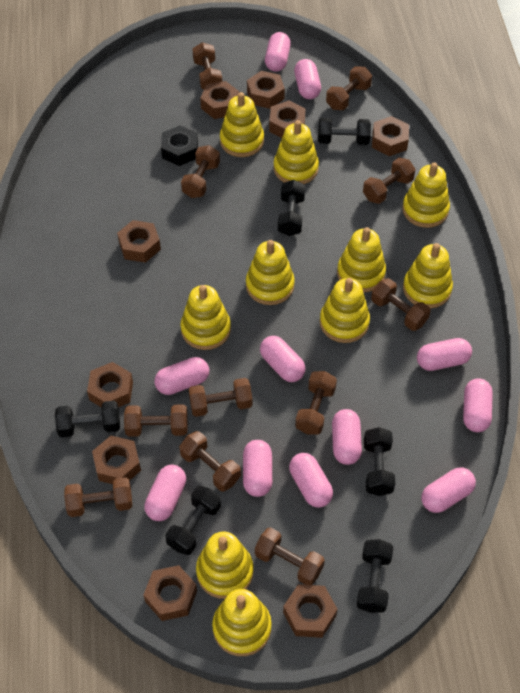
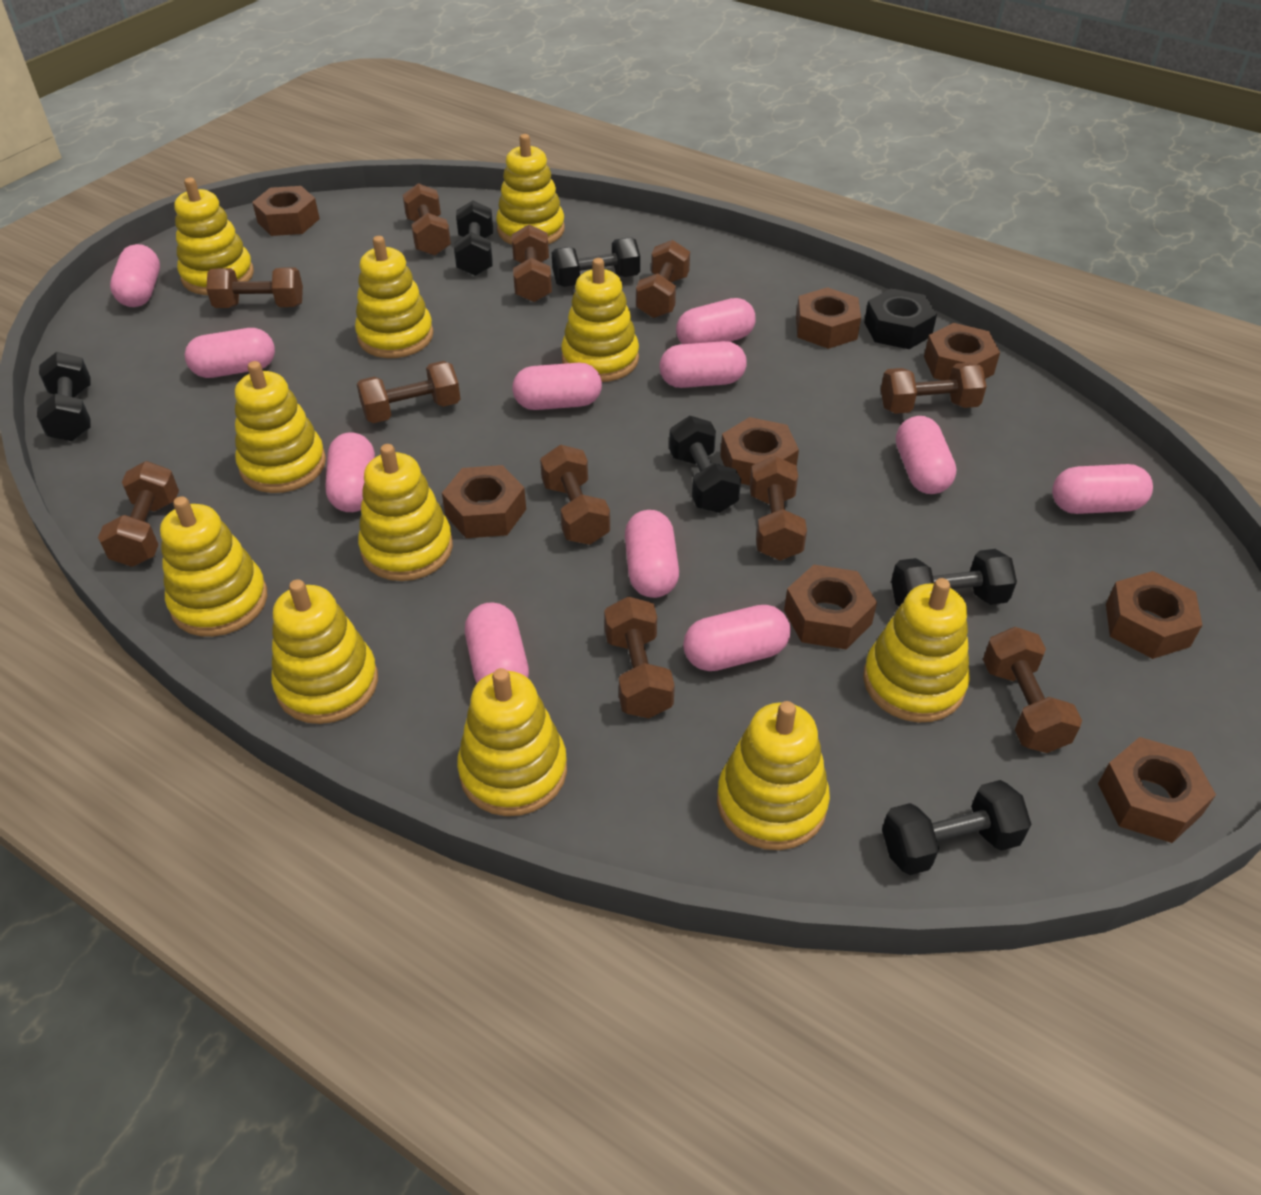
brown nut: [87,362,133,408] [92,436,141,484] [117,220,161,263] [143,565,197,621] [200,81,239,119] [247,71,285,109] [269,100,306,138] [283,584,338,638] [372,116,409,156] = 9 -> [252,186,320,236] [442,465,526,538] [720,417,799,485] [784,565,877,650] [796,287,861,349] [924,323,1000,380] [1098,737,1216,843] [1106,571,1202,659] = 8
yellow stacking toy: [180,285,231,350] [196,531,253,599] [212,589,272,656] [220,92,264,157] [246,240,295,305] [274,120,319,184] [320,278,370,343] [337,227,386,293] [402,162,450,228] [403,243,453,308] = 10 -> [160,496,267,637] [174,178,254,295] [235,361,326,493] [271,579,378,724] [355,236,434,358] [358,444,453,581] [457,668,567,816] [496,134,565,245] [561,258,639,382] [717,701,830,850] [863,578,970,722] = 11

